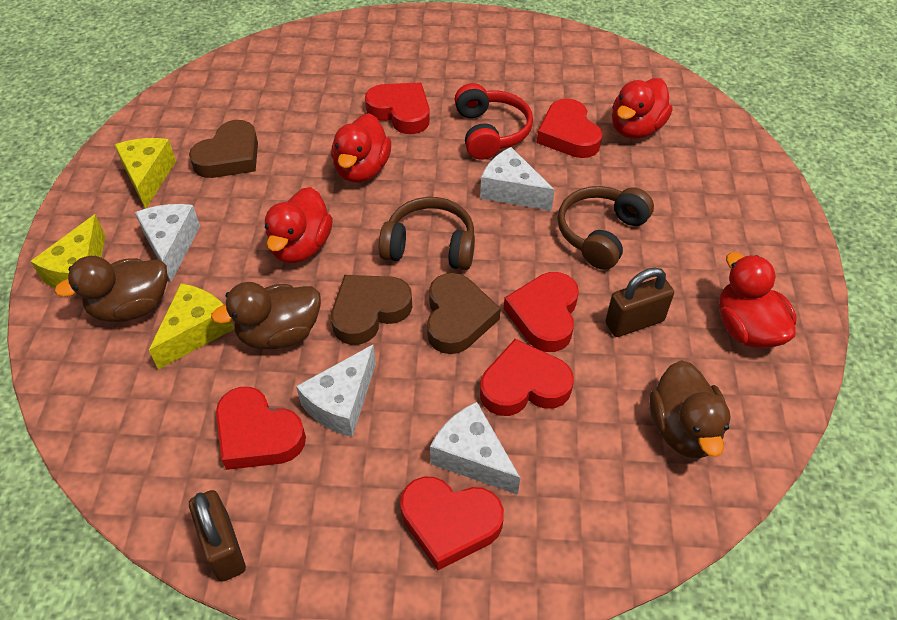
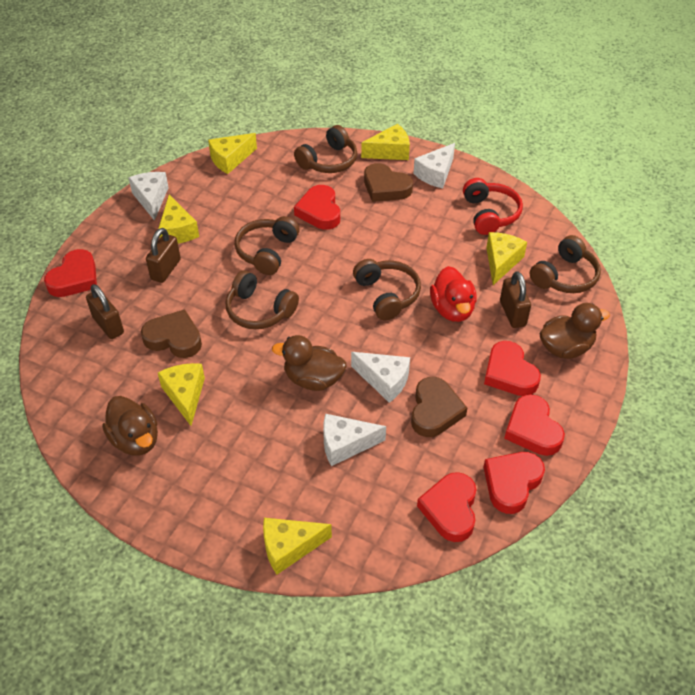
brown headphones: [379,197,475,270] [558,186,654,270] = 2 -> [226,270,299,329] [235,216,300,275] [294,125,357,173] [353,259,421,320] [530,235,601,293] = 5
brown padlock: [189,490,246,582] [605,267,674,337] = 2 -> [86,284,124,339] [146,228,181,283] [500,271,531,328] = 3
red duck: [265,187,333,263] [331,113,391,183] [612,78,673,139] [719,252,797,349] = 4 -> [430,266,477,322] = 1
yellow cheese: [31,214,106,288] [115,138,176,209] [149,283,234,370] = 3 -> [158,195,199,244] [158,363,205,426] [208,133,257,174] [263,518,332,574] [361,124,410,160] [486,232,527,285] = 6

